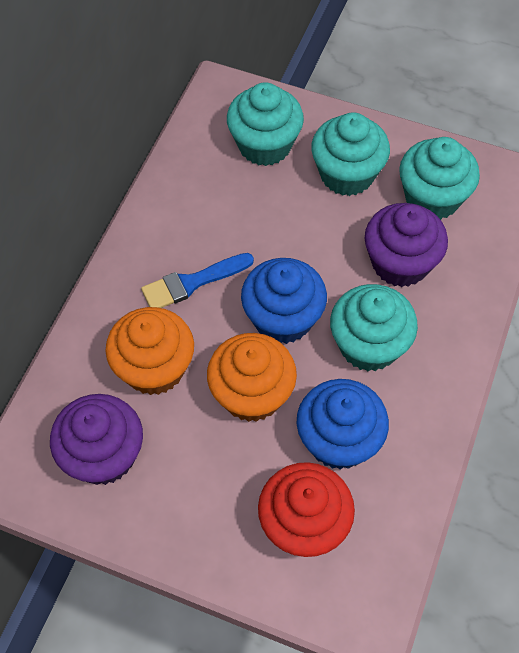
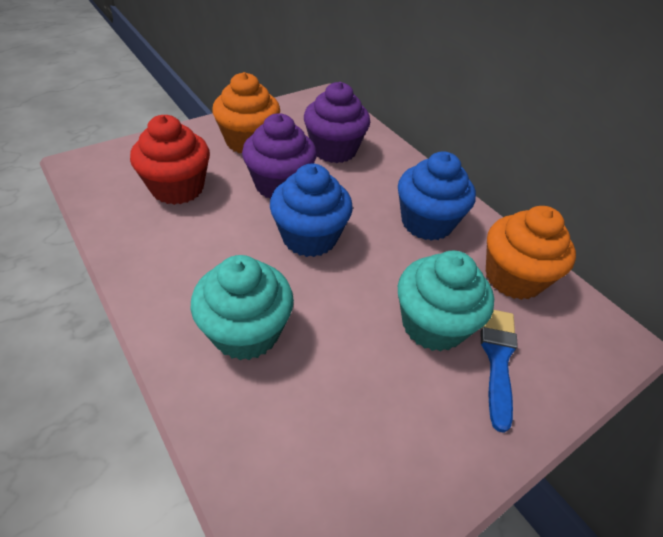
turquoise cupcake: [227,82,304,166] [311,112,390,196] [330,284,418,371] [399,137,480,220] = 4 -> [191,255,294,360] [398,251,494,352] = 2

